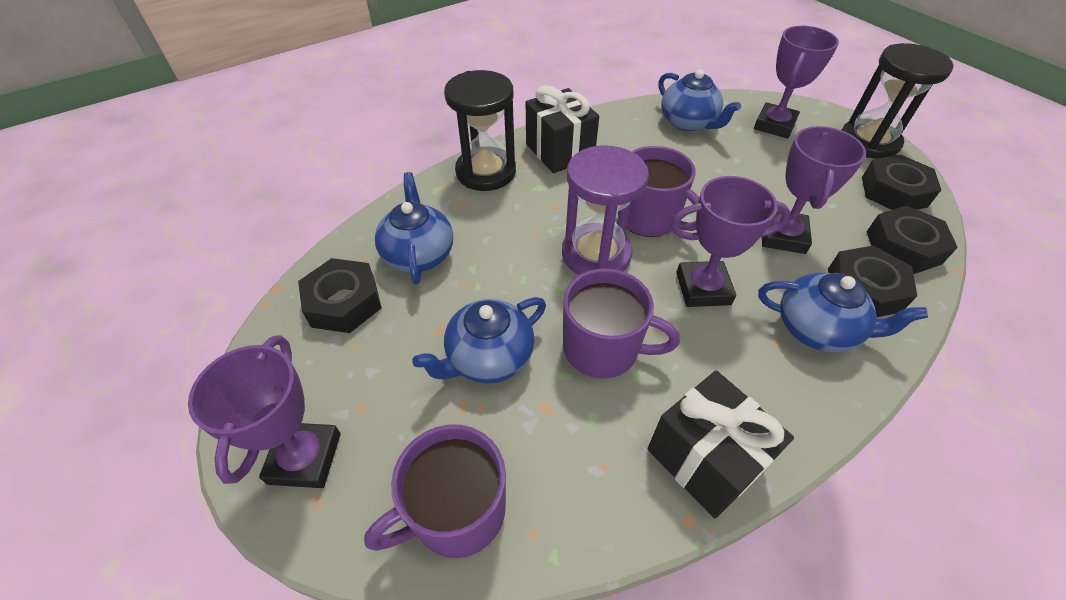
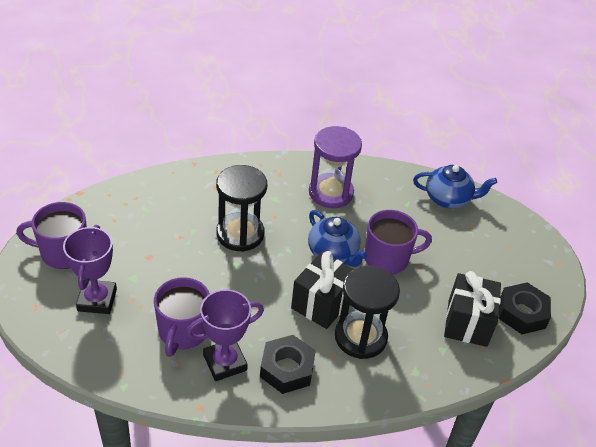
black nut: [298,258,382,333] [828,245,917,317] [862,154,941,210] [867,206,958,274] = 4 -> [260,335,316,394] [499,282,551,334] = 2
blue teapot: [375,172,453,285] [412,297,546,384] [658,69,741,131] [758,273,928,352] = 4 -> [308,210,367,267] [413,165,497,209] = 2
purple trophy: [188,335,341,488] [671,176,791,307] [754,26,839,139] [762,126,866,254] = 4 -> [63,225,117,314] [186,289,264,381] = 2

